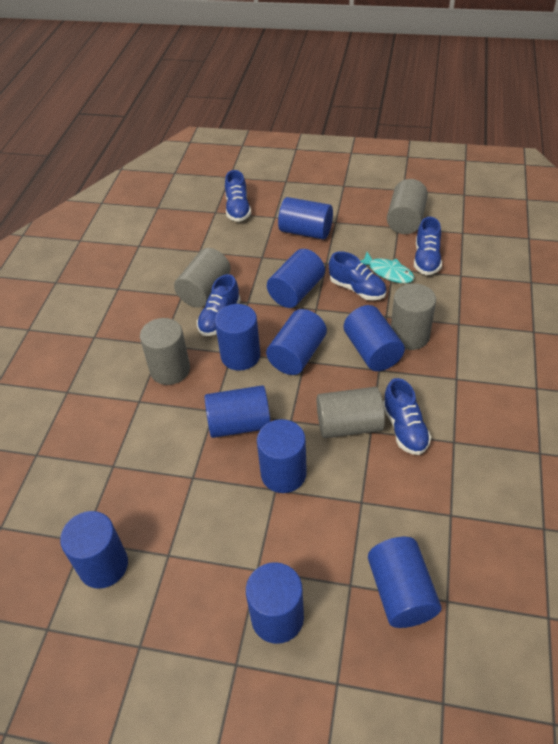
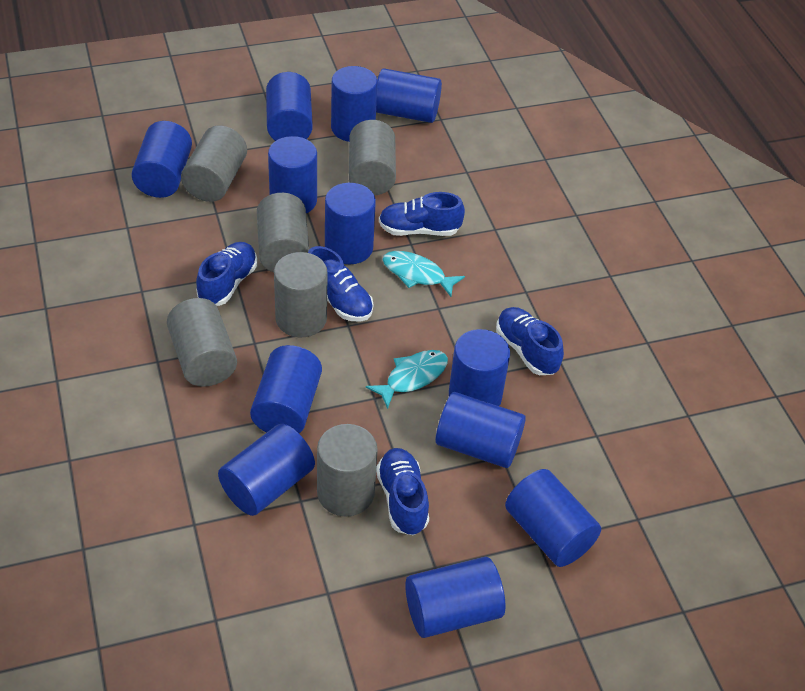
blue cylinder: [60,511,128,589] [205,385,271,438] [215,304,260,371] [246,562,304,644] [257,419,307,493] [266,309,327,375] [267,249,325,308] [278,197,333,240] [344,305,405,371] [368,537,441,628] = 10 -> [131,121,192,198] [218,424,315,516] [250,345,322,433] [266,72,313,141] [268,136,317,213] [325,183,376,264] [331,66,378,142] [376,68,442,123] [405,557,505,638] [436,392,526,468] [449,329,510,406] [505,469,601,567] = 12
grey cylinder: [140,318,190,385] [174,248,231,308] [317,387,385,438] [387,179,428,234] [391,283,436,350] = 5 -> [167,298,237,387] [181,125,247,202] [257,193,309,272] [274,252,327,337] [317,424,378,517] [349,120,396,196] = 6
turquoise fish: [360,252,414,283] = 1 -> [366,350,448,409] [382,251,465,297] = 2

